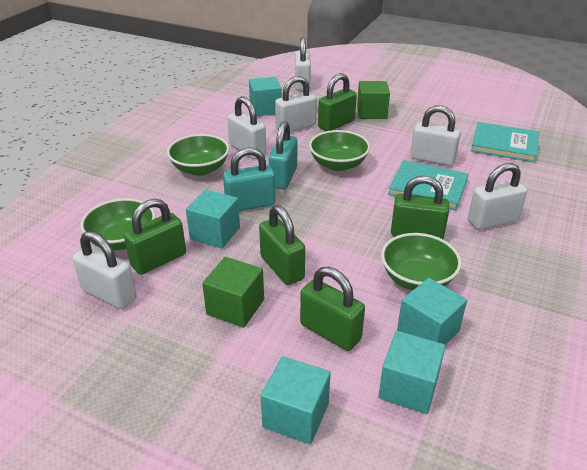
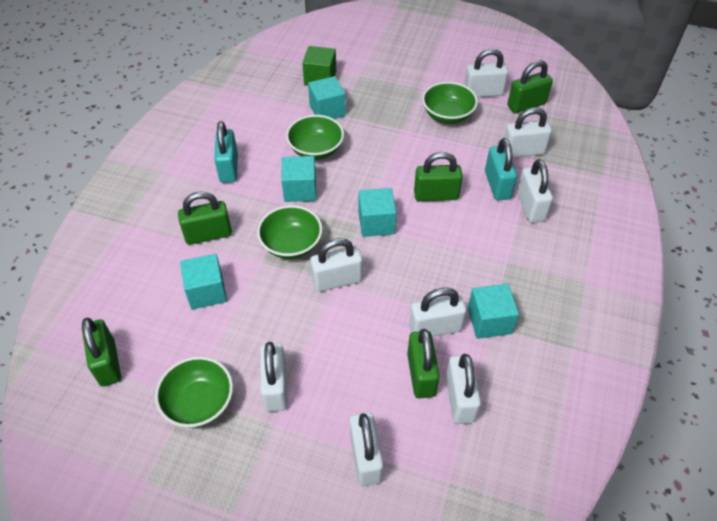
green cube: [202,257,264,328] [357,81,390,119] = 2 -> [302,46,336,86] = 1
turquoise book: [388,160,468,210] [471,122,539,162] = 2 -> none = 0
white padlock: [72,231,137,309] [227,96,266,159] [275,76,317,132] [295,37,311,91] [410,105,461,166] [468,163,527,230] = 6 -> [260,342,288,412] [310,238,362,292] [350,412,383,486] [409,288,466,337] [446,354,481,424] [464,49,508,97] [504,107,552,158] [517,159,553,223] = 8

